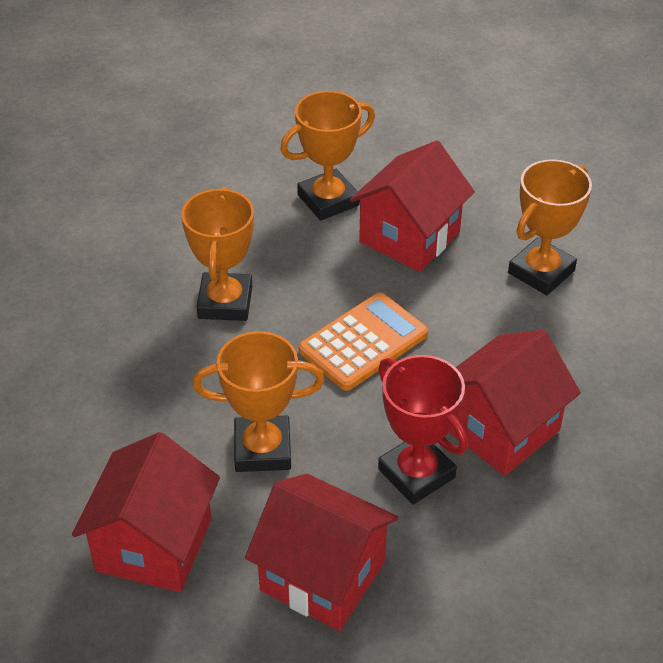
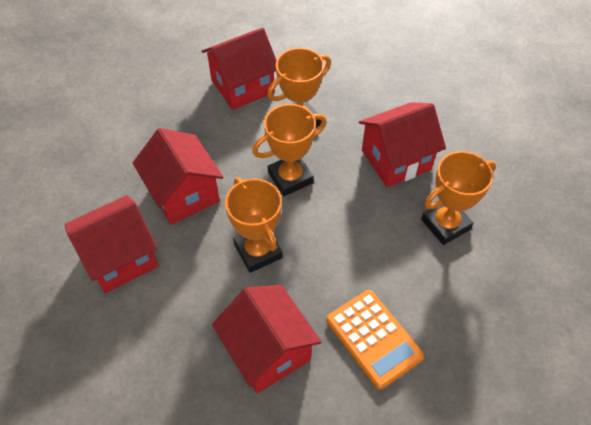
red house: [72,432,220,592] [245,474,398,631] [350,140,475,272] [449,330,581,476] = 4 -> [64,195,159,293] [133,128,224,225] [202,28,276,110] [212,285,321,394] [359,102,446,187] = 5
red trophy: [378,355,468,505] = 1 -> none = 0

